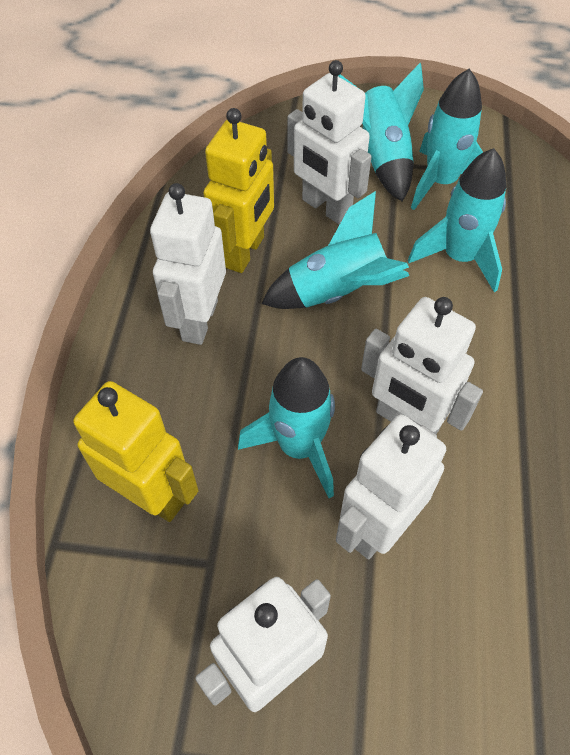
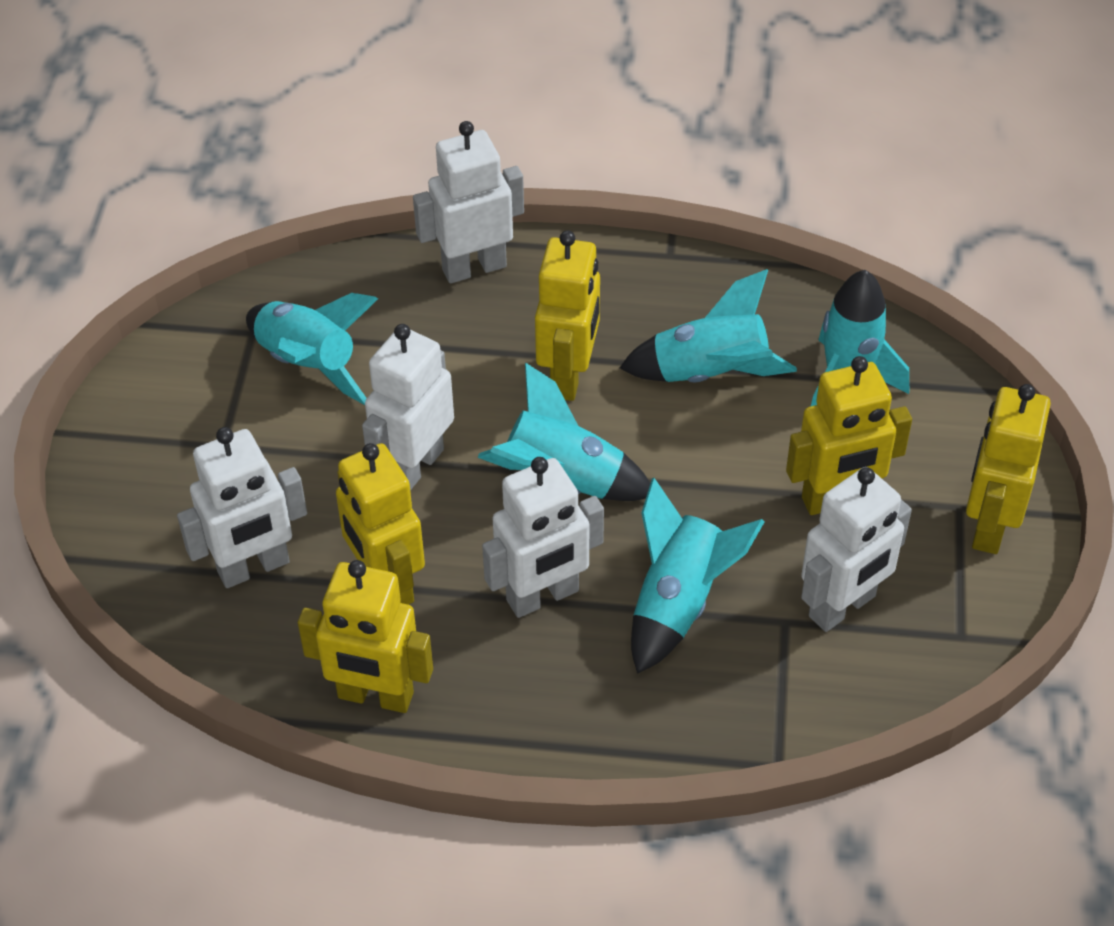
yellow robot: [73,381,199,522] [203,108,274,273] = 2 -> [298,560,433,713] [336,443,425,605] [535,230,600,401] [786,356,912,515] [966,384,1051,554] = 5

